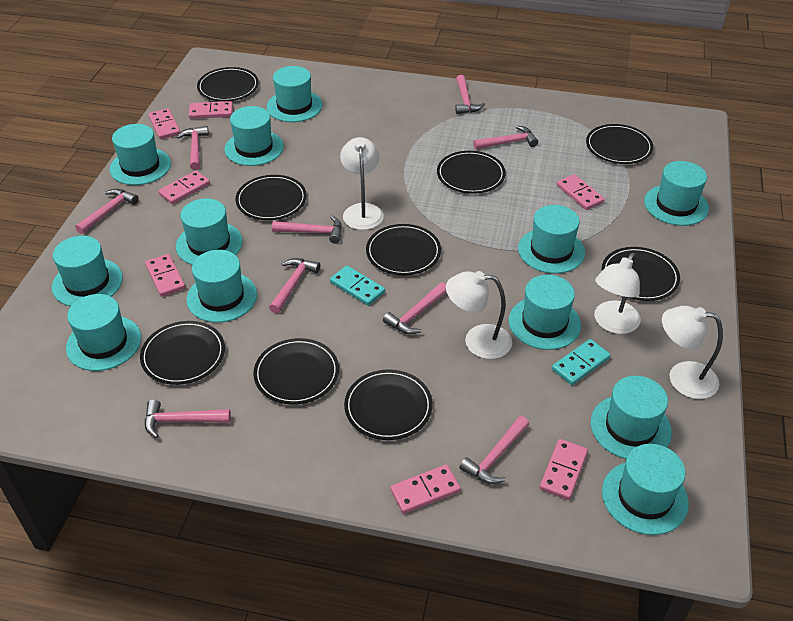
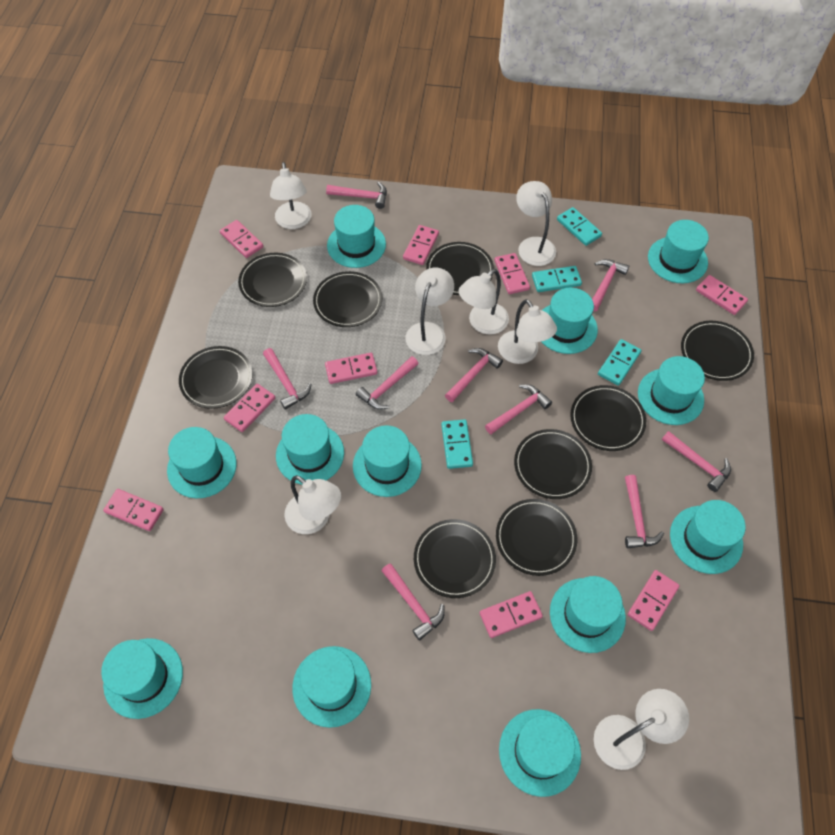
pink domino: [145,254,186,297] [148,108,180,139] [158,171,210,204] [189,101,233,119] [390,465,461,514] [540,439,588,500] [557,174,605,210] = 7 -> [103,489,164,531] [220,220,263,258] [224,384,275,432] [325,353,377,384] [403,225,439,265] [480,591,543,638] [494,253,530,294] [628,570,680,631] [696,275,748,315] = 9
turquoise domino: [330,266,385,306] [552,339,611,385] = 2 -> [441,419,473,469] [532,266,582,292] [557,207,602,246] [598,339,641,386] = 4
white lamp: [340,137,384,230] [446,271,512,359] [594,253,641,334] [662,306,723,399] = 4 -> [270,162,312,229] [284,475,341,534] [406,268,454,355] [458,269,509,335] [498,299,557,364] [516,181,556,266] [594,689,689,770] = 7

